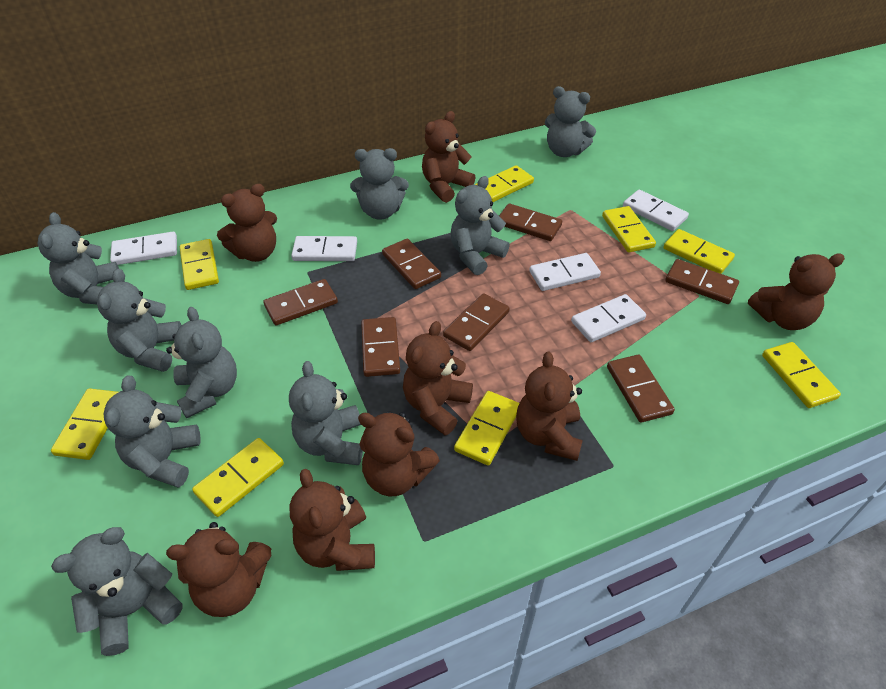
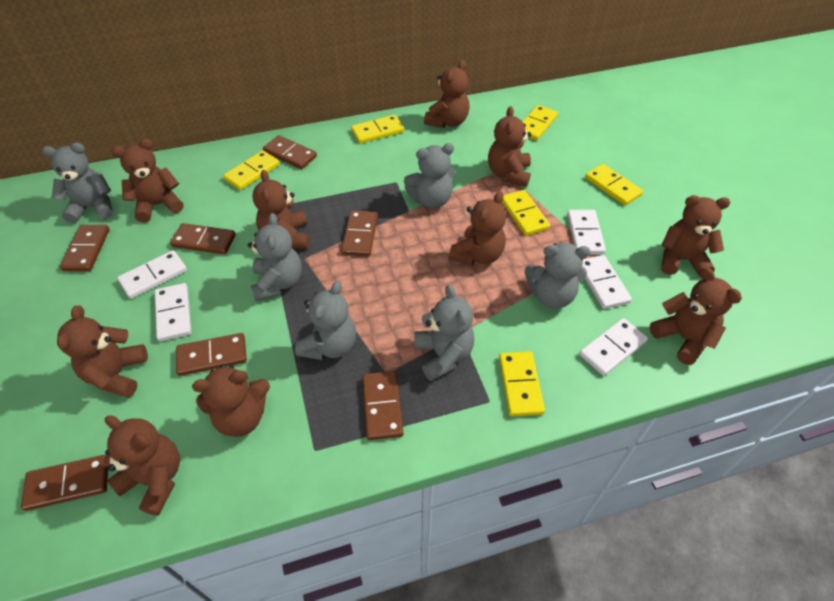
brown teddy bear: [166,522,272,617] [217,184,277,262] [290,469,375,571] [358,411,440,496] [403,321,473,435] [422,111,476,203] [516,352,583,461] [748,254,845,330] = 8 -> [57,305,148,398] [104,416,180,516] [111,139,184,223] [192,364,270,437] [252,170,310,248] [424,60,470,128] [449,191,506,265] [488,106,531,187] [650,267,742,365] [661,195,730,277] = 10
grey teddy bear: [38,212,119,304] [51,527,183,656] [97,269,182,372] [103,375,201,488] [166,307,237,419] [289,361,363,465] [350,148,409,220] [451,176,510,275] [545,86,596,157] = 9 -> [42,143,113,223] [248,213,302,301] [295,281,356,360] [404,143,456,208] [415,285,474,381] [524,242,590,309] = 6
yellow domino: [51,388,118,460] [180,239,219,290] [192,438,284,517] [454,391,519,465] [475,165,534,202] [602,206,656,252] [663,229,735,274] [762,342,841,408] = 8 -> [223,150,280,190] [351,115,404,143] [499,351,545,416] [502,190,550,236] [523,105,558,140] [585,164,643,205] = 6

